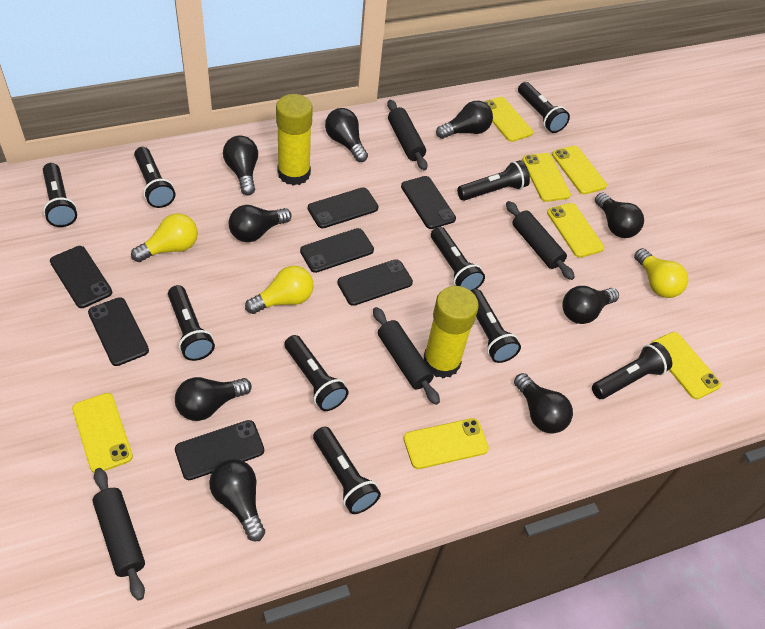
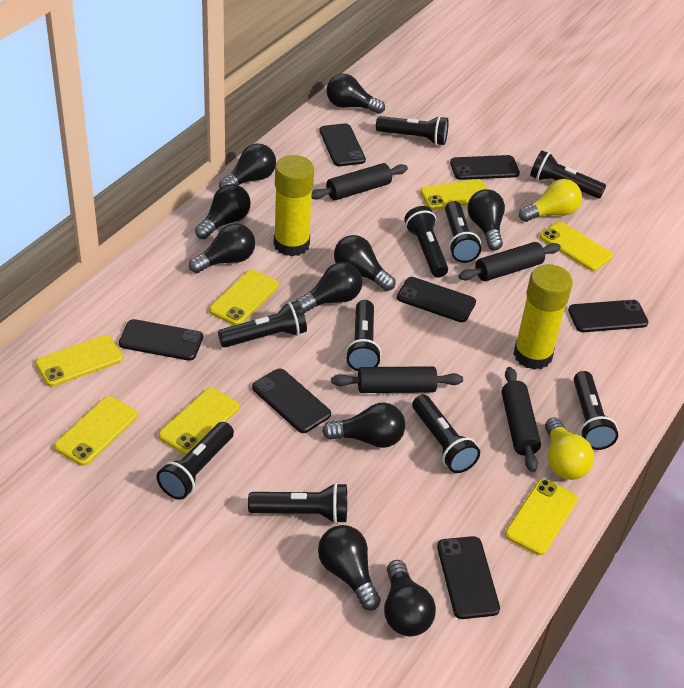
black light bulb: [175,377,252,421] [209,459,265,541] [223,136,258,196] [229,205,292,242] [325,108,368,162] [436,101,493,139] [514,373,573,434] [562,286,619,324] [595,193,644,238] = 9 -> [189,223,255,273] [195,184,251,239] [219,144,276,188] [296,262,362,313] [318,525,381,611] [322,402,405,448] [327,74,385,114] [334,235,395,291] [384,560,436,636] [467,189,505,251] = 10
yellow light bulb: [131,213,198,262] [245,265,314,314] [634,248,688,298] = 3 -> [519,179,582,222] [545,417,594,480] = 2

